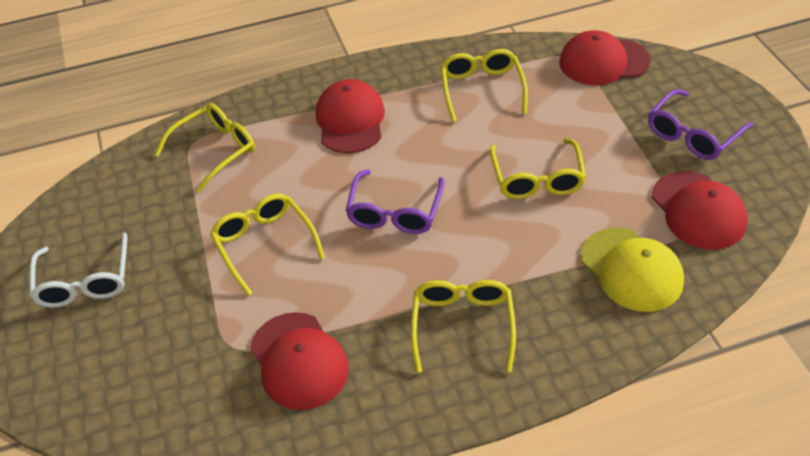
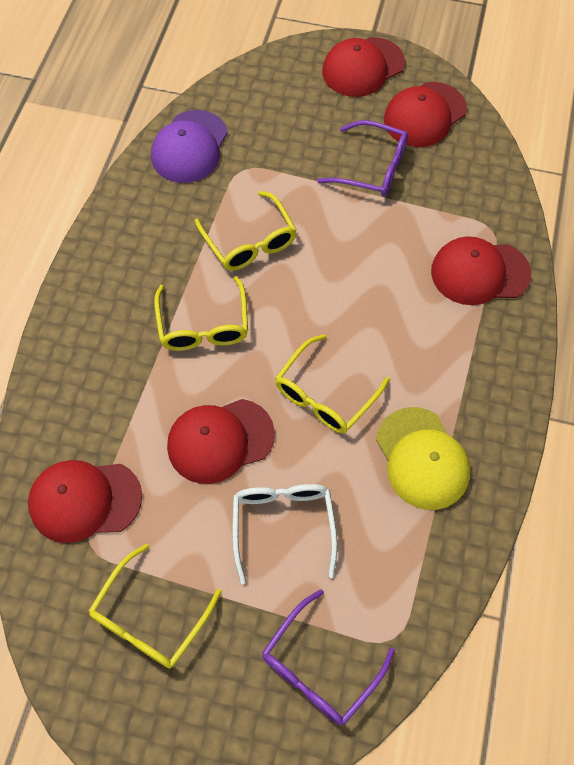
purple cap: none = 0 -> [151,110,228,183] = 1
red cap: [250,312,349,410] [316,79,385,153] [559,30,651,85] [652,171,748,250] = 4 -> [28,460,142,543] [167,399,275,484] [322,37,405,97] [384,82,467,147] [431,236,531,305] = 5
yellow glasses: [155,103,255,193] [210,193,325,296] [411,280,516,373] [441,49,528,122] [490,139,586,199] = 5 -> [88,544,222,668] [154,276,248,351] [194,191,297,271] [275,334,390,433] = 4

